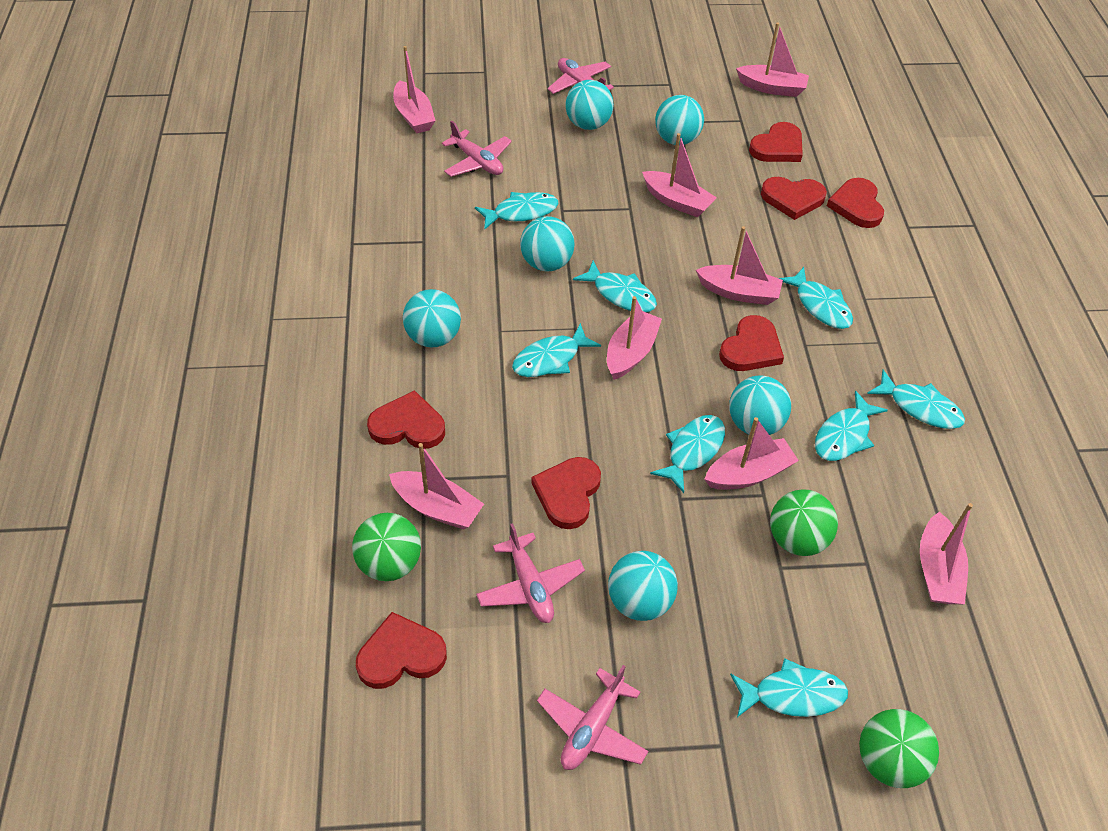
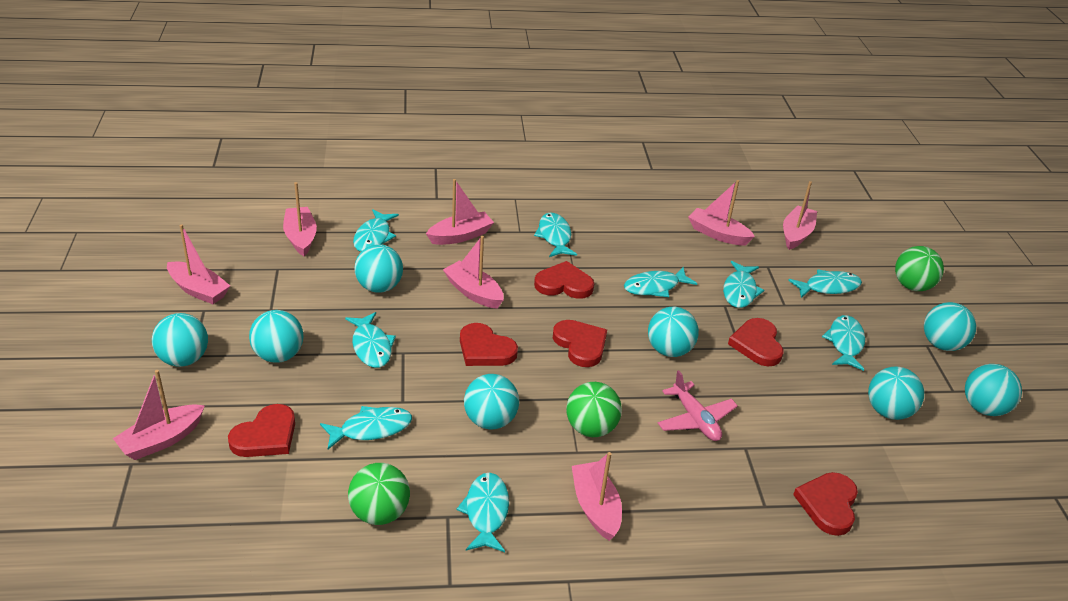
pink plane: [442,120,512,177] [476,523,585,623] [537,665,649,770] [547,58,614,94] = 4 -> [658,370,738,441] = 1
red heart: [356,612,447,689] [367,390,445,449] [532,457,601,529] [719,315,784,371] [749,122,803,162] [761,177,827,220] [827,178,884,228] = 7 -> [228,404,295,457] [460,323,518,366] [534,261,594,299] [553,320,607,367] [728,318,783,366] [793,472,858,536] = 6
turquoise ball: [403,289,461,348] [520,216,575,272] [565,80,614,130] [608,551,678,621] [655,95,704,145] [729,375,791,435] = 6 -> [152,313,208,367] [249,310,304,363] [354,244,403,293] [464,374,519,429] [648,307,699,357] [868,367,924,420] [924,302,976,351] [965,364,1022,416] = 8
turquoise fish: [475,192,558,230] [512,323,601,377] [573,261,657,312] [650,415,725,493] [730,658,848,717] [779,267,853,329] [815,391,888,461] [867,370,965,429] = 8 -> [320,406,412,449] [345,312,396,368] [353,209,399,252] [456,473,509,552] [534,212,577,257] [624,267,697,297] [723,261,764,308] [788,269,862,298] [822,315,865,371] = 9

